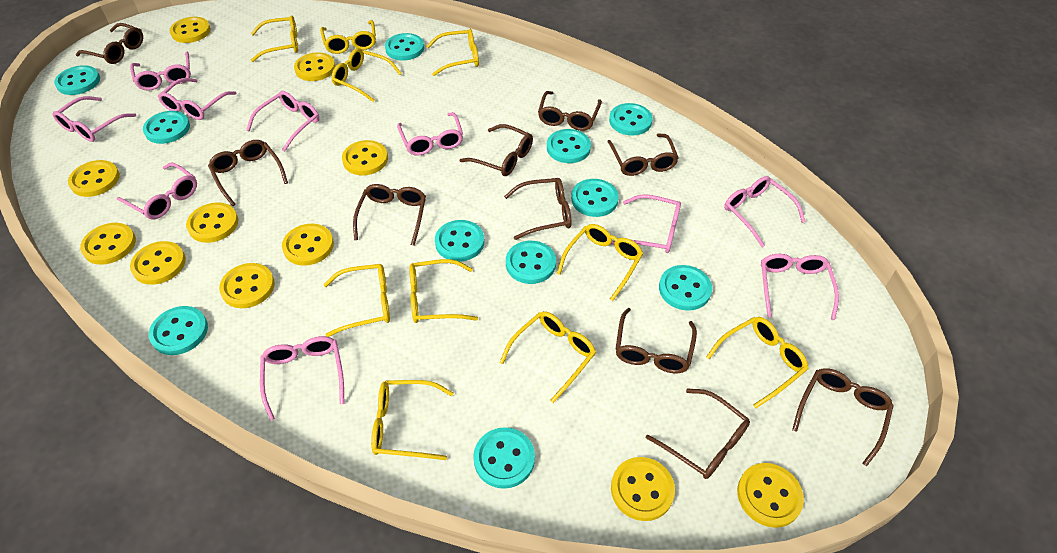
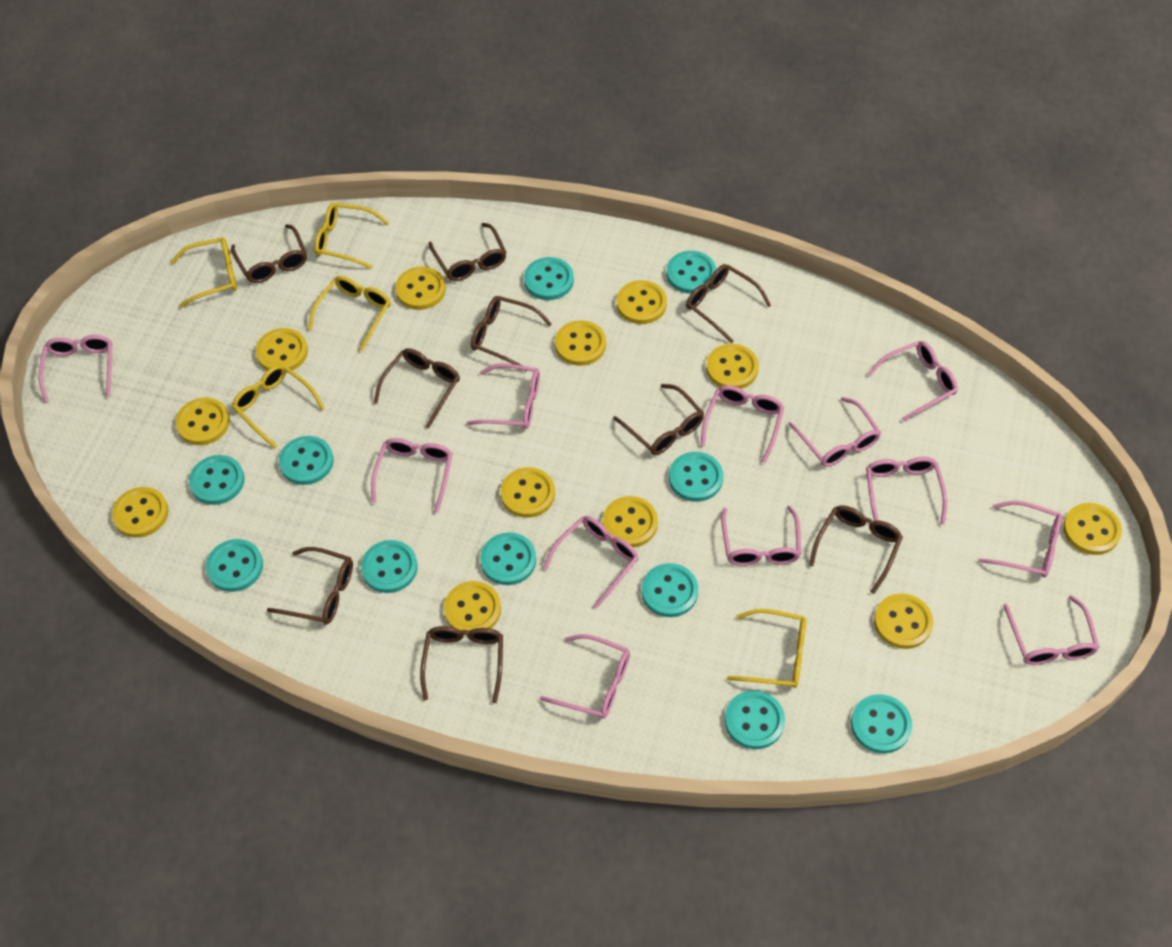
brown glasses: [76,23,143,64] [208,140,288,206] [353,184,426,246] [459,124,533,176] [504,178,571,240] [538,91,602,131] [607,133,678,176] [615,308,697,373] [646,388,750,479] [792,368,894,466] = 10 -> [231,224,307,283] [267,547,353,624] [374,348,460,428] [420,626,503,703] [429,223,506,281] [471,296,552,372] [613,384,704,455] [686,264,771,343] [809,505,903,594] = 9
pink glasses: [52,96,136,142] [117,163,197,219] [130,52,191,91] [158,78,236,120] [246,91,319,152] [260,336,345,421] [397,112,463,156] [611,194,681,253] [724,176,806,247] [761,254,839,320] = 10 -> [39,335,112,402] [371,438,453,513] [467,363,540,429] [540,634,630,719] [543,516,639,609] [700,385,784,464] [721,505,801,566] [788,397,881,467] [866,457,947,524] [868,341,958,422] [978,501,1062,577] [1003,595,1100,665] = 12
yellow button: [68,160,120,197] [80,223,136,265] [130,241,186,285] [170,17,211,43] [186,202,238,243] [219,263,275,308] [282,224,334,266] [294,52,336,81] [342,140,388,175] [611,457,675,521] [737,463,804,528] = 11 -> [112,487,168,538] [175,398,230,445] [256,328,308,372] [395,266,446,310] [444,581,501,635] [501,467,555,518] [555,320,606,366] [603,496,658,547] [617,280,667,324] [706,344,759,389] [874,593,933,649] [1063,503,1122,555] = 12
yellow glasses: [251,15,298,62] [320,20,376,54] [323,264,390,337] [331,48,402,102] [371,380,454,460] [409,259,478,323] [426,28,479,76] [499,311,596,403] [557,224,643,301] [706,317,809,408] = 10 -> [171,238,237,308] [232,364,325,448] [308,276,391,351] [314,203,389,269] [727,609,806,688] = 5

